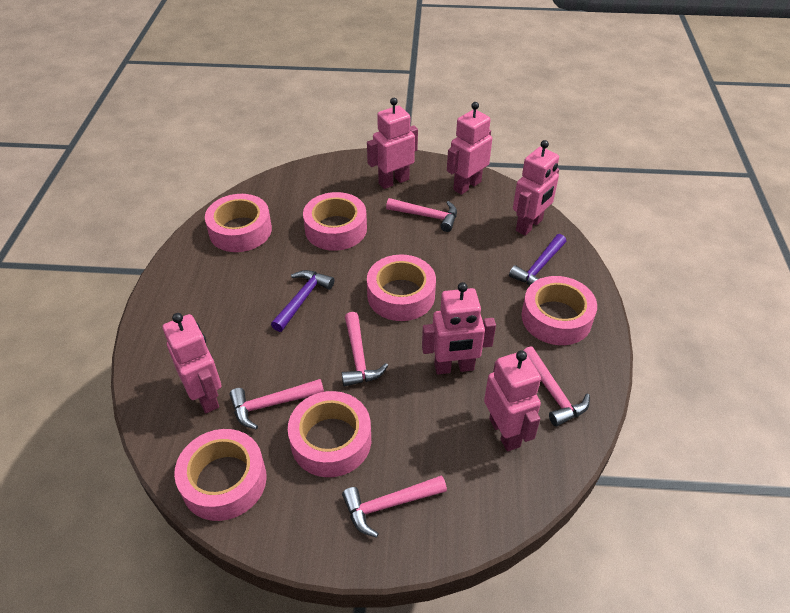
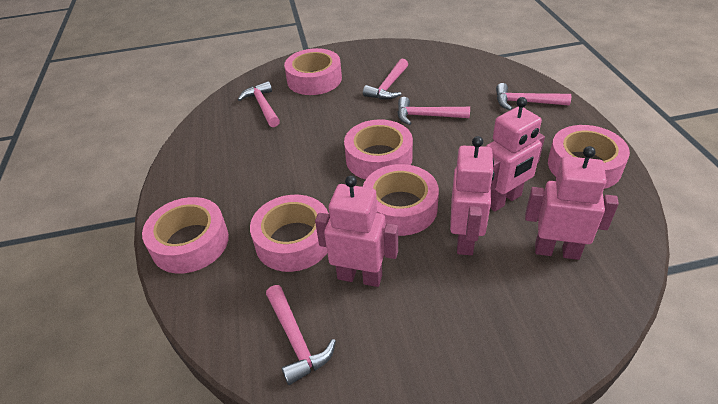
pink robot: [163,313,221,413] [367,98,418,189] [422,282,496,374] [447,102,492,195] [484,350,541,451] [513,140,559,236] = 6 -> [315,175,398,287] [450,136,495,255] [486,97,545,212] [525,146,619,260] = 4
purple hammer: [271,270,335,332] [509,234,566,285] = 2 -> none = 0

